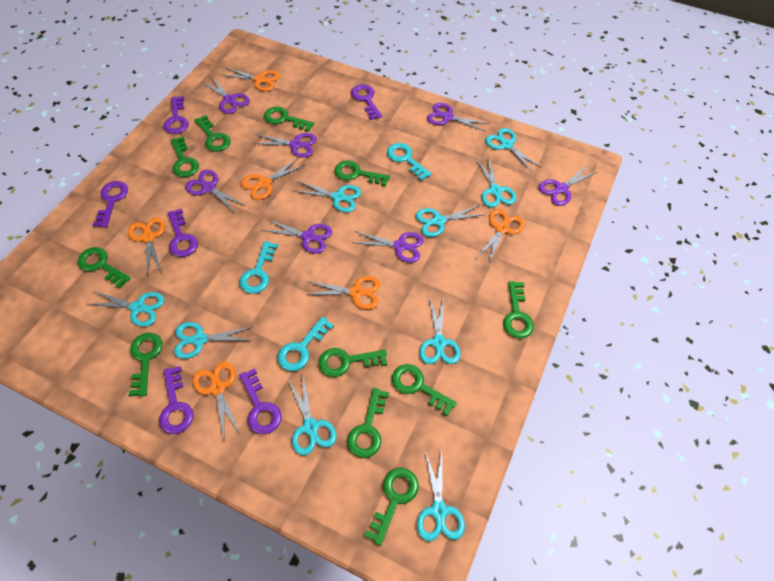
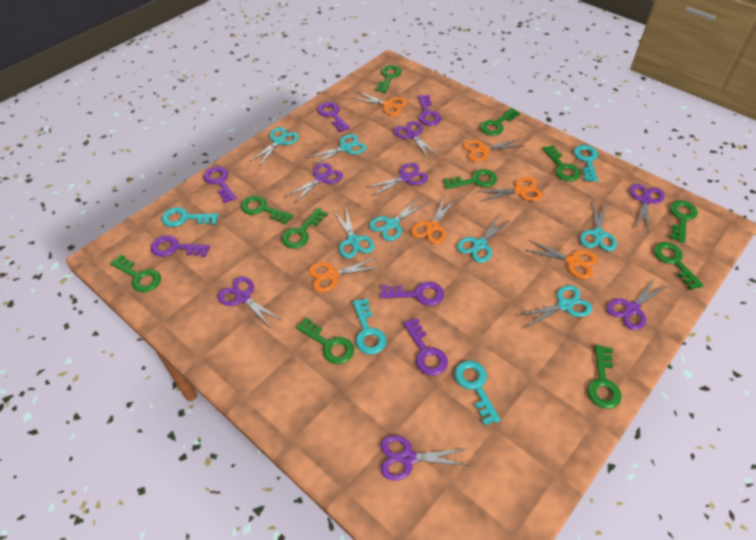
turquoise key: [239,241,278,294] [278,316,334,371] [387,143,432,181] = 3 -> [161,207,219,227] [353,298,386,355] [454,360,501,426] [573,145,598,182] = 4
turquoise scissors: [89,291,164,327] [174,322,253,359] [288,377,336,456] [293,181,361,212] [416,205,485,237] [417,451,465,541] [419,297,460,364] [476,156,516,208] [486,128,542,172] = 9 -> [249,127,299,166] [307,134,366,165] [333,209,374,258] [369,198,427,241] [457,214,511,263] [517,285,592,328] [580,200,617,251] = 7

